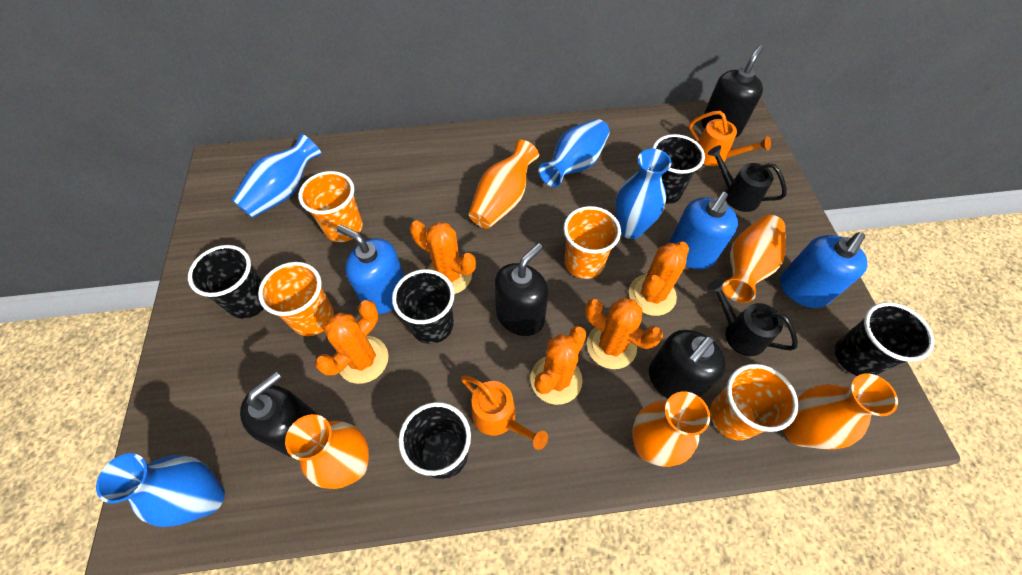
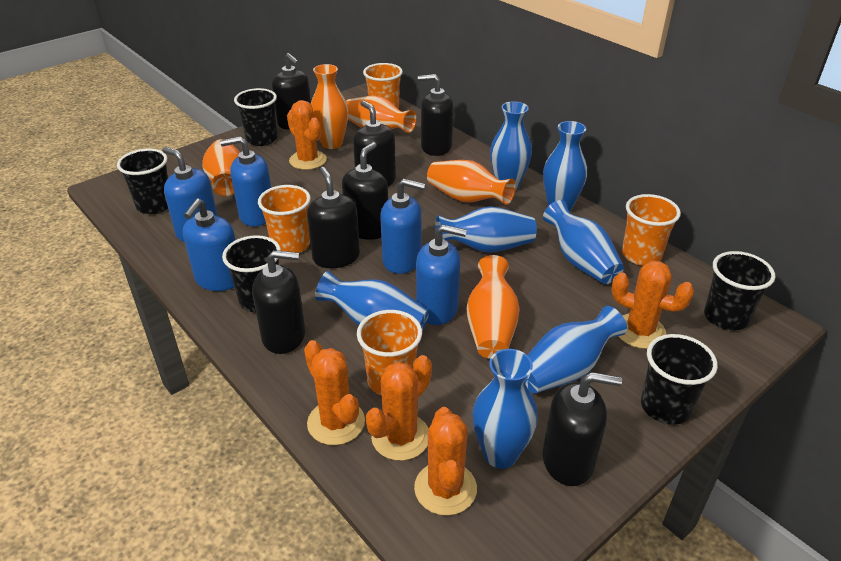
black soap dispenser: [240,371,318,457] [495,243,548,336] [649,330,726,399] [702,45,763,138] = 4 -> [252,250,305,354] [272,53,311,130] [307,167,360,269] [342,142,388,240] [353,100,396,187] [418,74,453,156] [543,372,622,486] = 7
black watering can: [707,279,798,356] [708,145,787,212] = 2 -> none = 0
blue soap dispenser: [336,225,404,314] [669,192,738,270] [780,232,867,308] = 3 -> [162,147,217,242] [183,199,235,291] [220,136,271,227] [380,179,425,274] [416,225,467,325] = 5
blue vase: [96,453,225,527] [231,134,322,218] [539,119,610,187] [615,148,672,239] = 4 -> [315,271,429,332] [435,206,537,253] [472,349,538,468] [490,101,532,191] [524,306,627,394] [543,121,587,212] [543,200,624,284] = 7
orange watering can: [461,376,548,450] [689,111,771,166] = 2 -> none = 0

